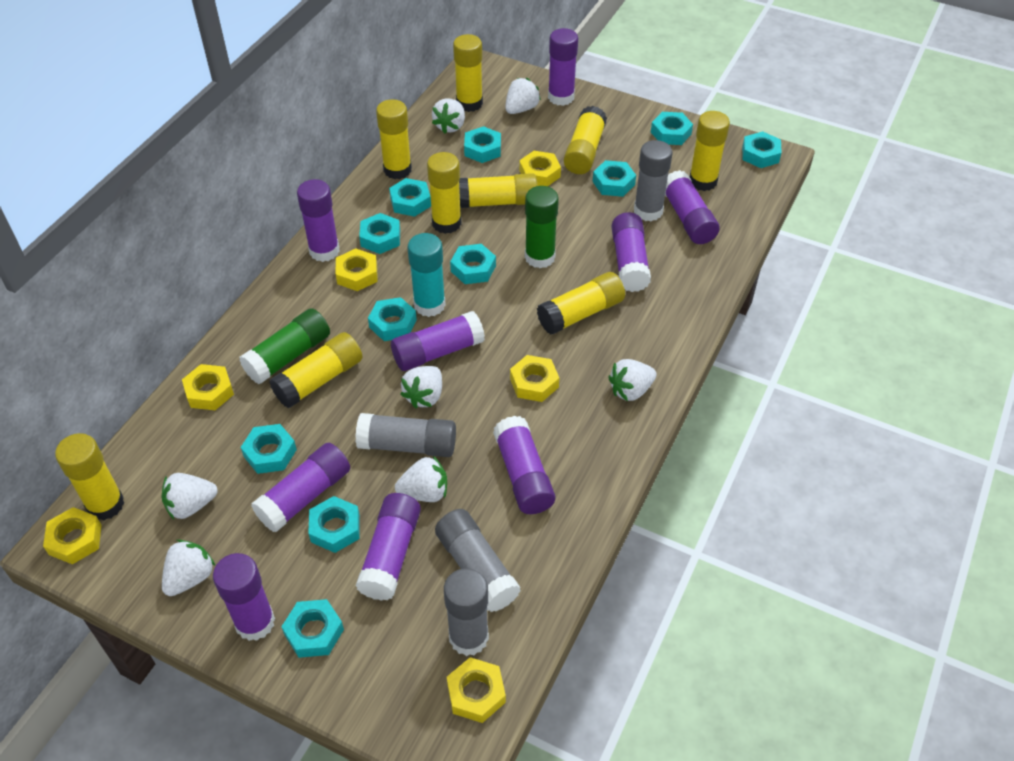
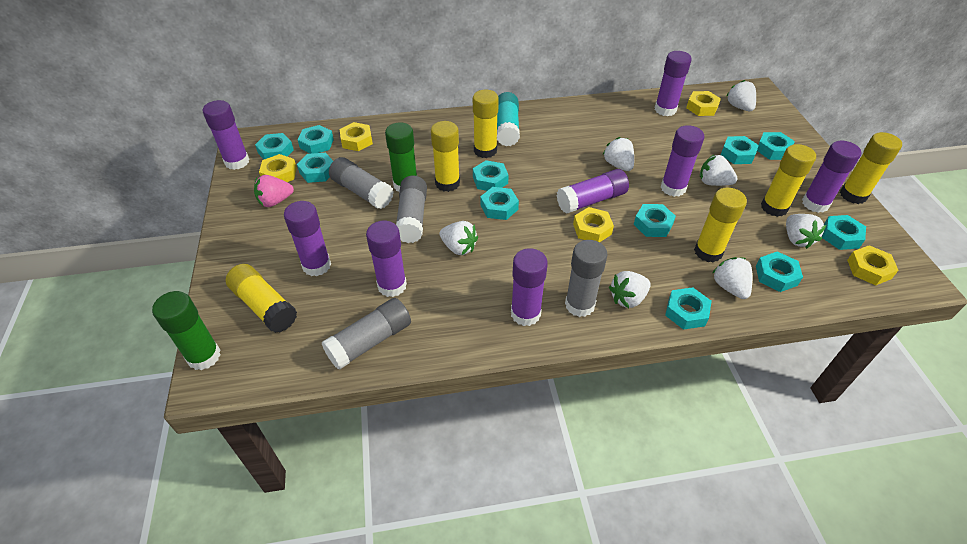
pink strawberry: none = 0 -> [254,175,294,207] = 1
purple glue stick: [213,553,275,641] [251,443,350,532] [297,179,340,262] [356,493,421,601] [391,311,485,371] [493,416,555,514] [548,28,578,106] [611,212,651,292] [665,170,720,244] = 9 -> [203,100,249,170] [284,201,331,276] [366,221,407,297] [511,248,548,326] [557,169,629,214] [655,51,692,116] [661,125,704,197] [802,141,861,213] = 8
yellow glue stick: [55,433,124,521] [269,332,362,408] [376,99,412,179] [427,152,462,234] [453,34,483,112] [459,173,537,208] [537,272,625,335] [564,106,607,174] [690,111,730,191] = 9 -> [226,264,297,333] [431,121,460,192] [473,90,499,158] [694,187,747,263] [761,144,816,217] [840,132,902,204] = 6
yellow nut: [43,507,101,564] [182,364,234,410] [336,249,378,291] [447,657,506,723] [510,355,559,402] [519,151,561,186] = 6 -> [259,154,297,182] [340,122,373,151] [573,207,614,242] [686,91,721,116] [847,245,899,285] = 5

